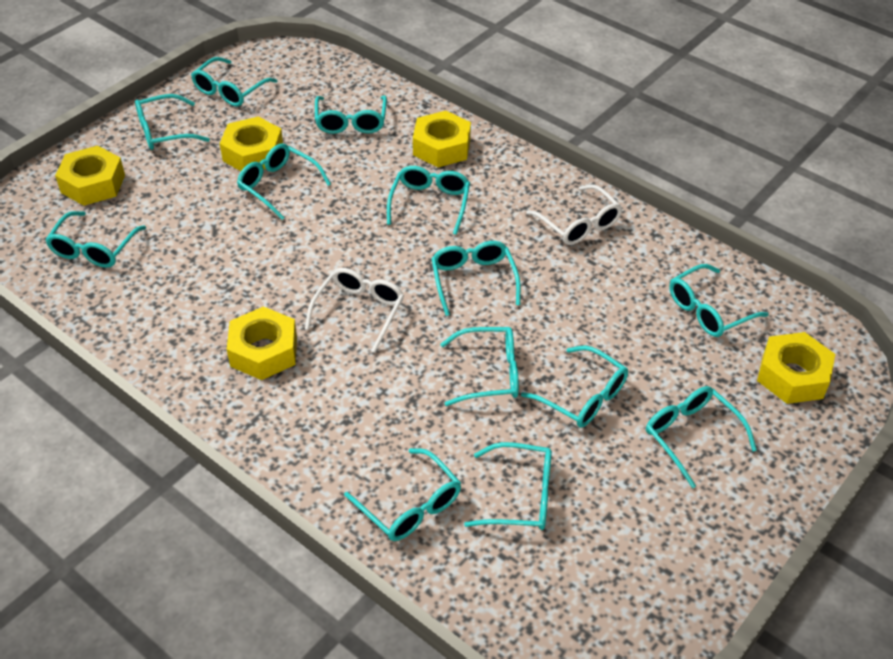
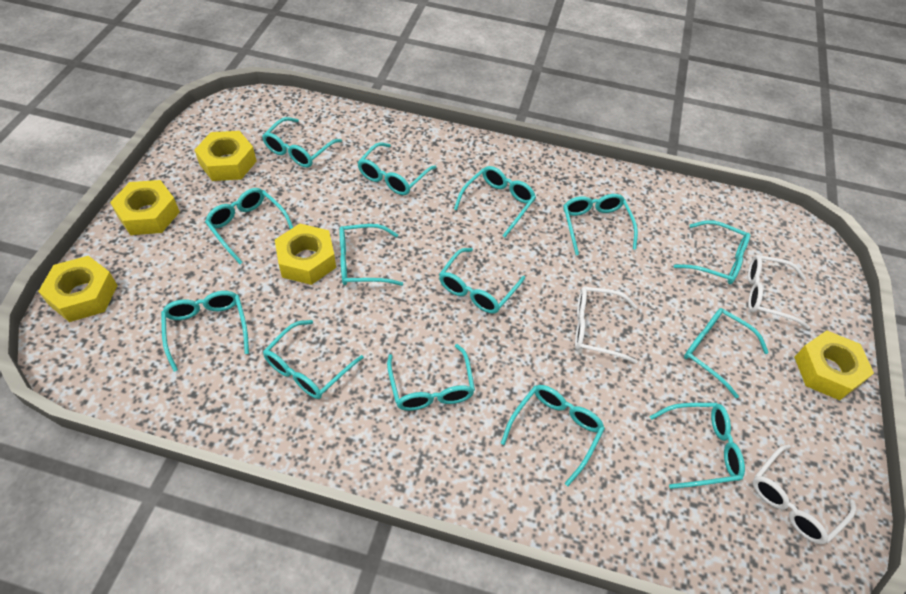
turquoise glasses: [45,211,146,268] [135,94,210,150] [191,57,278,106] [237,143,331,220] [315,95,387,134] [344,448,461,541] [387,166,470,235] [431,241,521,316] [440,327,519,406] [464,442,552,530] [521,345,628,428] [646,386,757,488] [669,264,769,337] = 13 -> [161,291,249,372] [205,188,293,264] [262,117,342,168] [263,320,364,399] [339,224,403,286] [357,142,436,195] [387,344,475,411] [439,248,525,313] [454,166,536,237] [501,385,605,486] [563,194,638,255] [650,403,745,489] [674,220,750,284] [684,308,769,398] = 14
white glasses: [305,268,404,352] [526,184,622,245] = 2 -> [575,287,638,364] [748,255,810,329] [753,444,856,545] = 3

